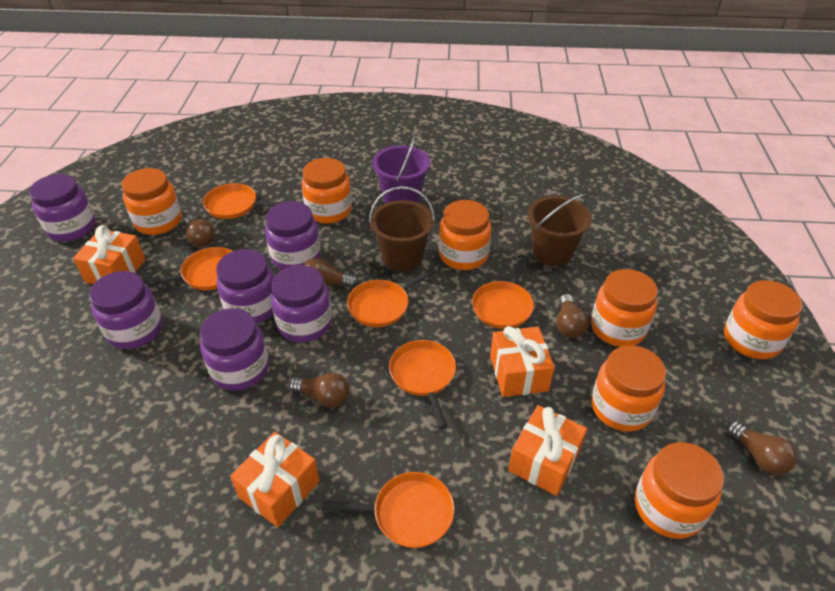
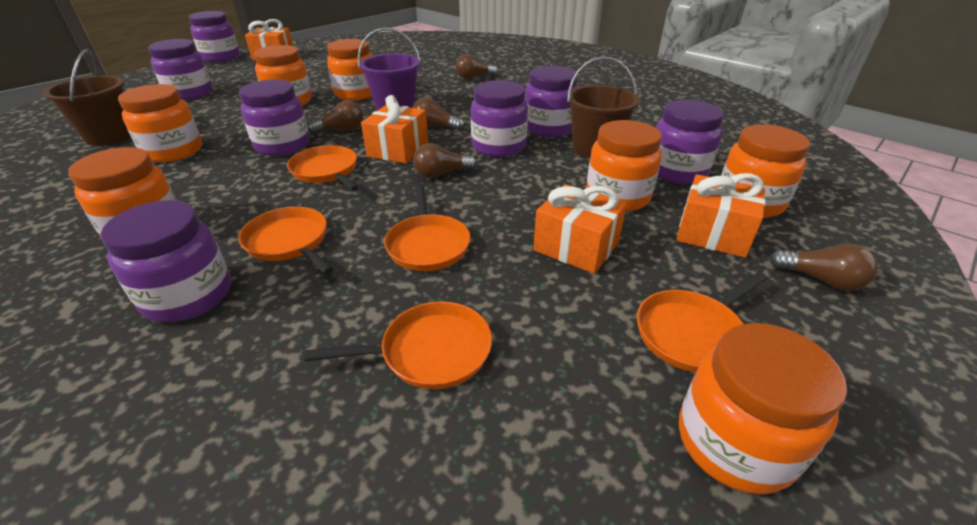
orange pan: [144,247,233,290] [203,183,283,219] [322,472,455,548] [347,268,436,327] [389,340,456,429] [472,256,534,329] = 6 -> [238,207,334,274] [287,145,359,191] [305,301,492,389] [384,184,471,271] [637,272,767,372] = 5
purple jar: [29,174,96,241] [89,271,162,349] [200,308,269,391] [216,249,274,324] [265,201,321,270] [271,265,332,342] = 6 -> [101,200,231,322] [148,39,212,100] [189,11,240,62] [239,79,310,156] [471,80,528,157] [525,66,578,137] [656,100,724,184] = 7

